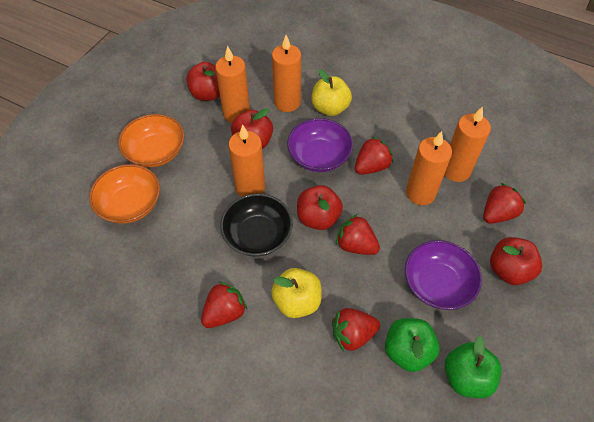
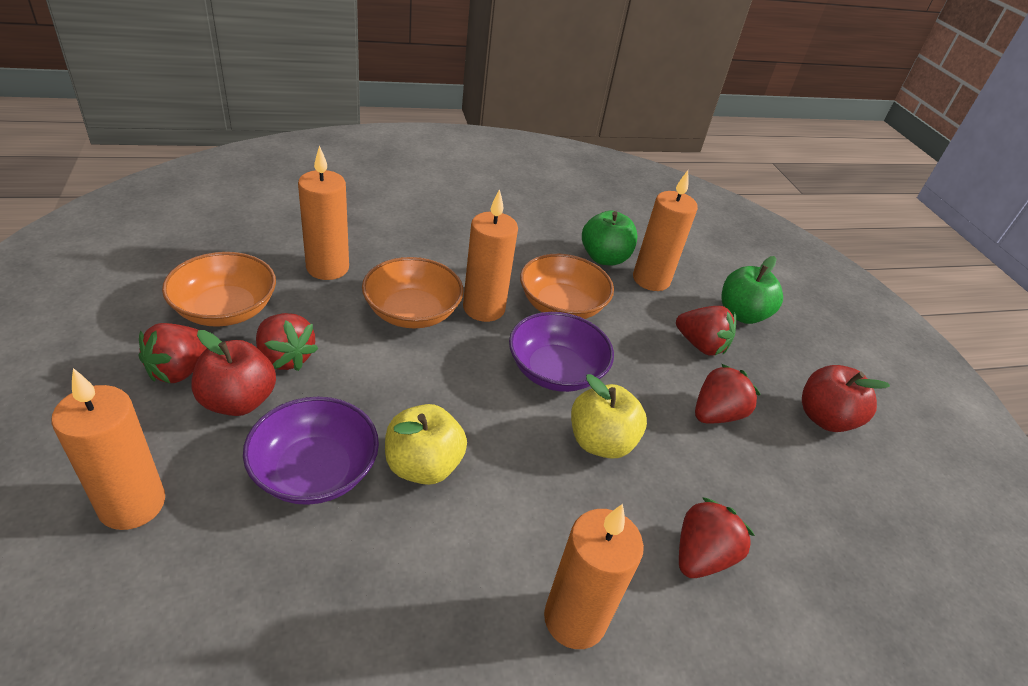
black bowl: [220,193,293,257] = 1 -> none = 0
orange bowl: [89,164,160,224] [118,114,184,167] = 2 -> [162,252,276,327] [362,257,464,328] [520,254,614,319] = 3
red apple: [186,62,220,101] [231,108,273,149] [297,185,343,230] [490,237,542,285] = 4 -> [191,330,276,416] [802,365,890,432] = 2

